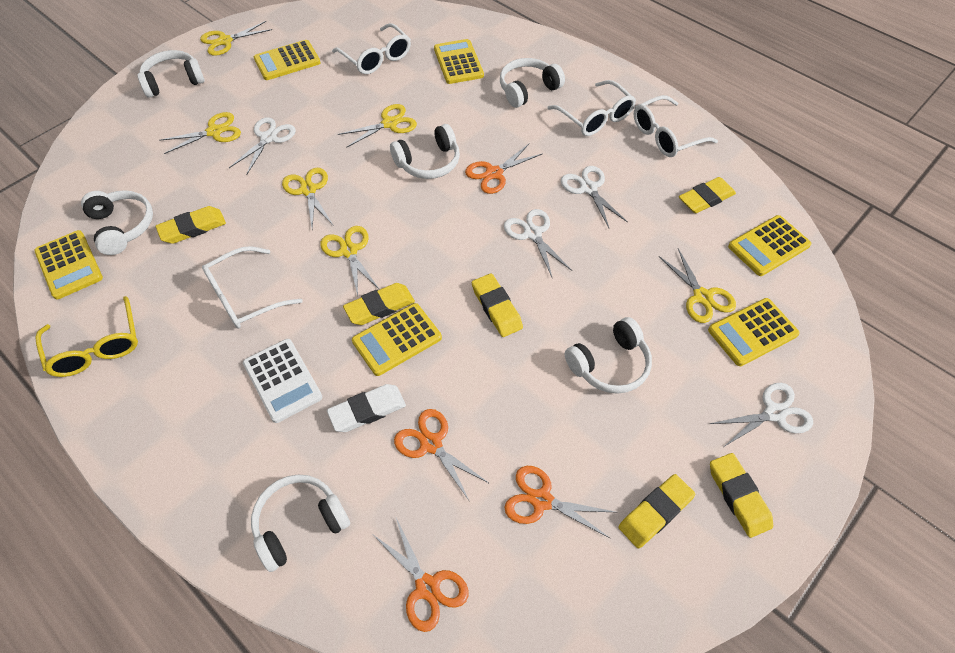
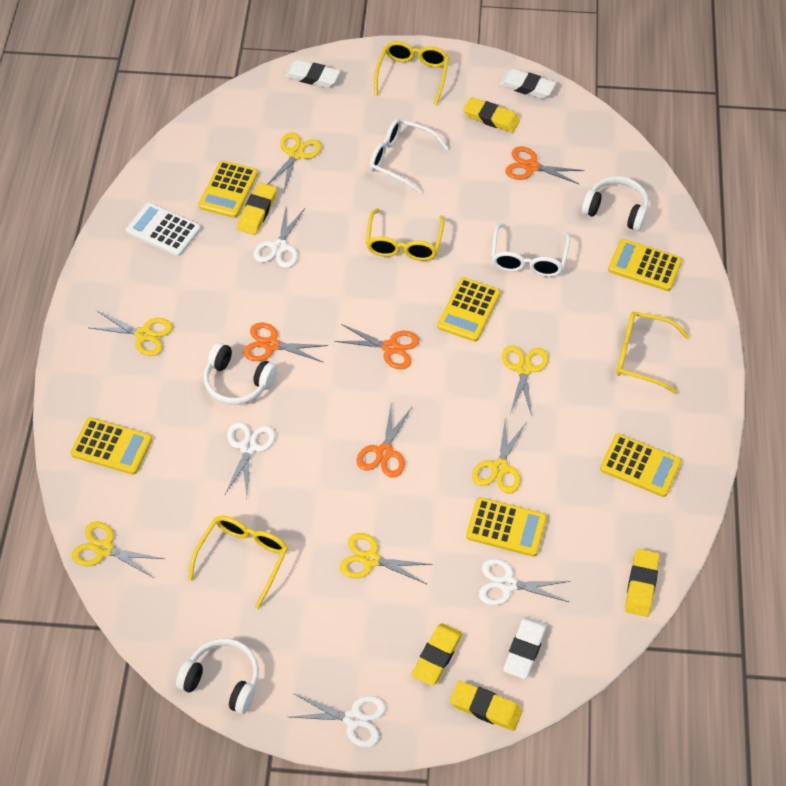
white eraser: [327,384,406,432] = 1 -> [285,60,340,88] [499,69,556,99] [503,616,547,679] = 3
white glasses: [202,246,302,328] [332,23,411,74] [548,80,636,136] [634,95,718,157] = 4 -> [370,118,449,194] [491,223,570,277] = 2
white headphones: [81,190,153,255] [137,50,205,98] [251,475,350,572] [390,124,460,179] [500,58,565,108] [565,317,652,394] = 6 -> [176,638,259,714] [204,342,277,405] [581,176,649,231] = 3
yellow eraser: [155,206,226,244] [343,283,415,325] [472,273,523,337] [619,474,695,548] [679,177,736,213] [710,453,773,538] = 6 -> [237,183,277,235] [412,623,462,686] [450,681,522,731] [463,97,520,133] [625,549,660,617] = 5
yellow glasses: [36,296,138,377] = 1 -> [188,516,288,609] [366,208,445,261] [374,41,449,105] [617,312,689,394] = 4

